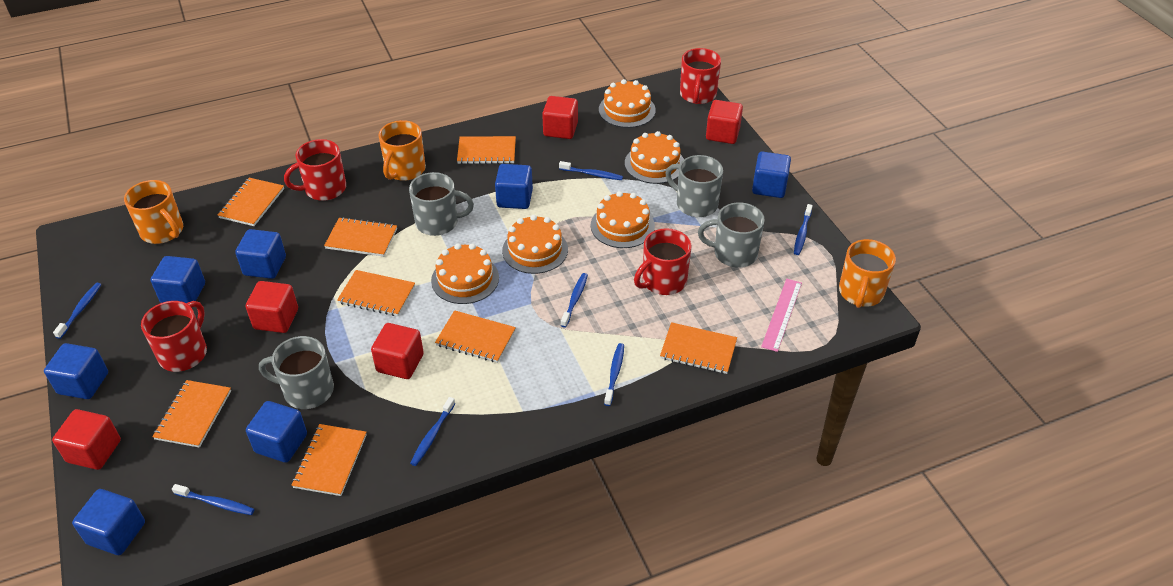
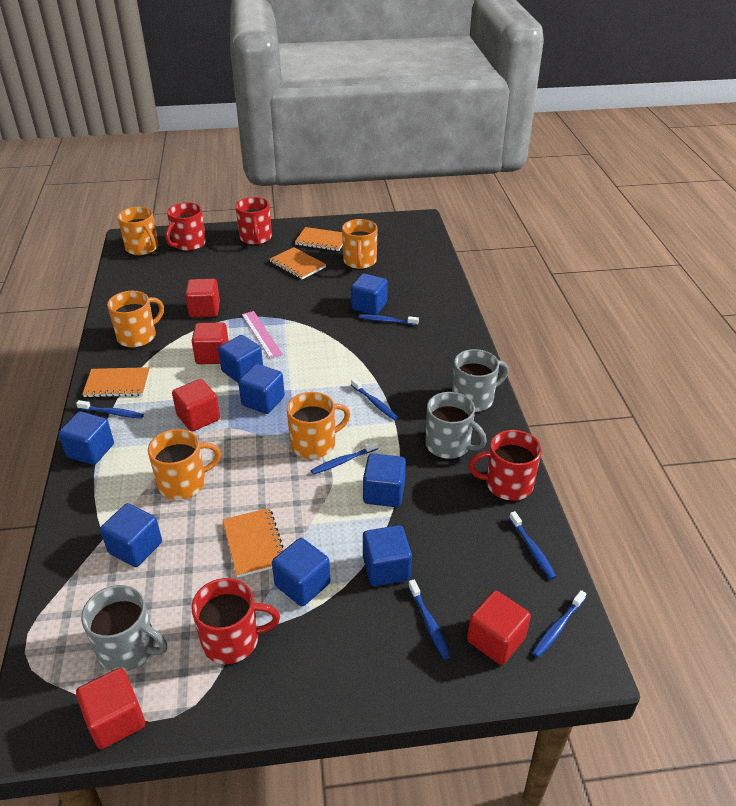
blue cube: [44,343,108,399] [72,489,145,555] [151,256,205,303] [235,229,286,279] [246,401,307,463] [495,164,533,209] [752,151,791,198] = 7 -> [58,412,114,465] [100,503,162,567] [218,335,263,382] [238,364,285,414] [272,538,330,606] [351,273,388,315] [363,453,406,507] [363,525,412,586] = 8
grey mug: [259,336,334,409] [409,172,474,236] [666,155,723,217] [698,202,765,267] = 4 -> [81,585,167,671] [425,392,487,459] [452,349,509,412] = 3
orange cake: [431,244,499,304] [502,215,568,274] [591,191,655,248] [599,79,656,128] [625,131,684,184] = 5 -> none = 0
orange mug: [124,180,183,244] [379,120,426,181] [839,239,896,308] = 3 -> [107,291,164,348] [117,207,158,255] [148,429,221,500] [287,392,350,459] [342,219,378,269] = 5
orange notebook: [152,380,231,448] [218,178,284,226] [292,424,367,496] [324,217,397,257] [337,270,415,316] [435,310,516,363] [457,136,516,164] [660,322,737,374] = 8 -> [82,367,150,397] [222,508,284,578] [270,247,326,280] [295,227,343,251] = 4

